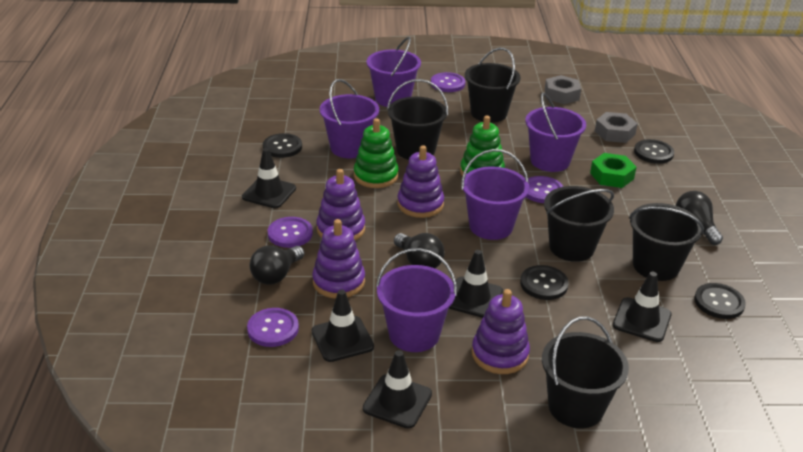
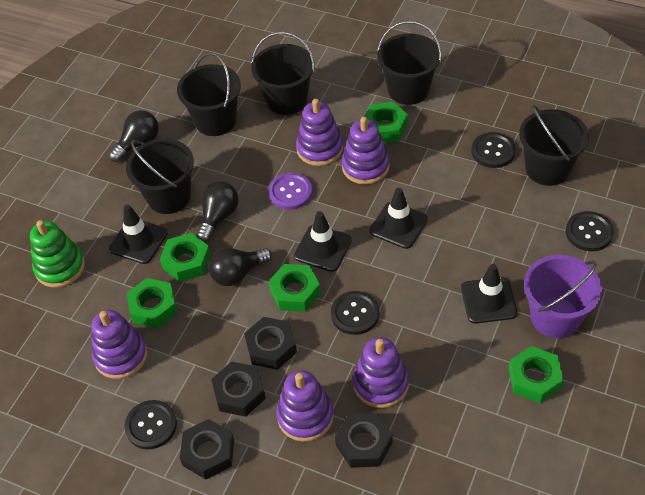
black nut: none = 0 -> [180,419,234,479] [211,361,266,417] [244,317,297,370] [335,413,393,468] = 4
black traffic cone: [242,148,296,208] [312,290,374,362] [363,350,432,429] [449,250,503,318] [613,272,672,342] = 5 -> [109,204,167,264] [294,211,352,272] [370,188,428,249] [461,264,517,324] = 4
green nut: [590,153,637,188] = 1 -> [127,278,177,329] [160,233,211,282] [269,264,321,312] [364,102,408,142] [508,346,564,403] = 5
green stacking toy: [354,118,399,188] [460,116,505,177] = 2 -> [30,220,85,288] = 1
grey nut: [545,75,581,104] [595,112,638,143] = 2 -> none = 0
purple bucket: [320,79,379,158] [367,37,421,107] [376,248,457,352] [461,149,529,240] [525,92,586,172] = 5 -> [524,255,602,338] = 1
purple button: [247,308,299,347] [268,217,313,248] [431,72,465,92] [526,176,563,203] = 4 -> [268,172,313,210] = 1
purple stacking toy: [312,219,365,299] [316,169,365,241] [397,145,444,218] [472,289,530,374] = 4 -> [91,310,148,379] [276,370,334,442] [296,99,343,166] [342,117,390,185] [353,337,409,408] = 5

